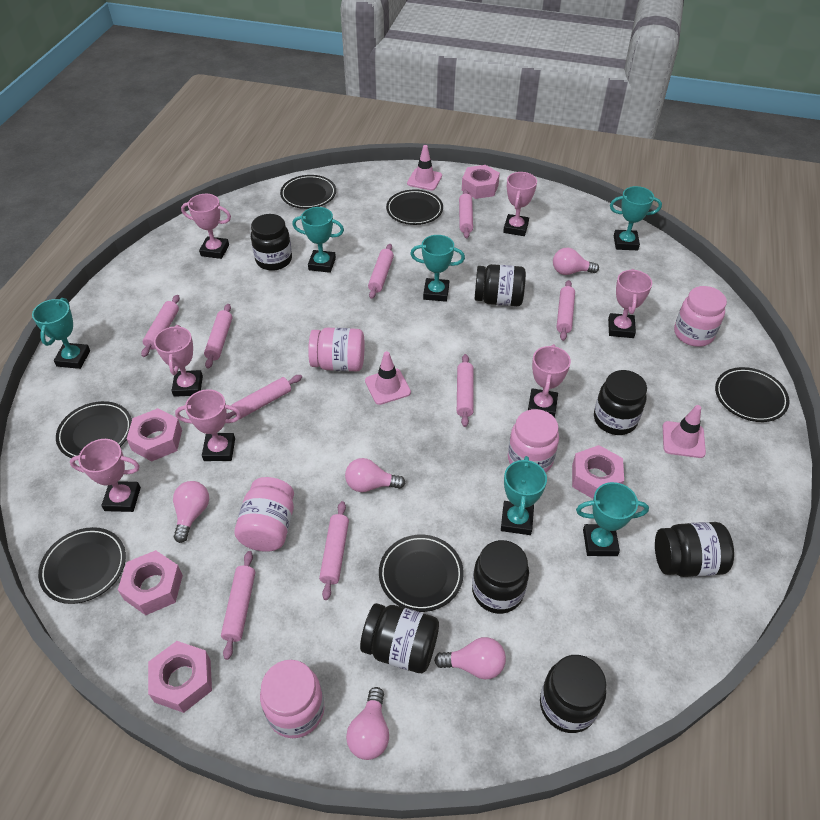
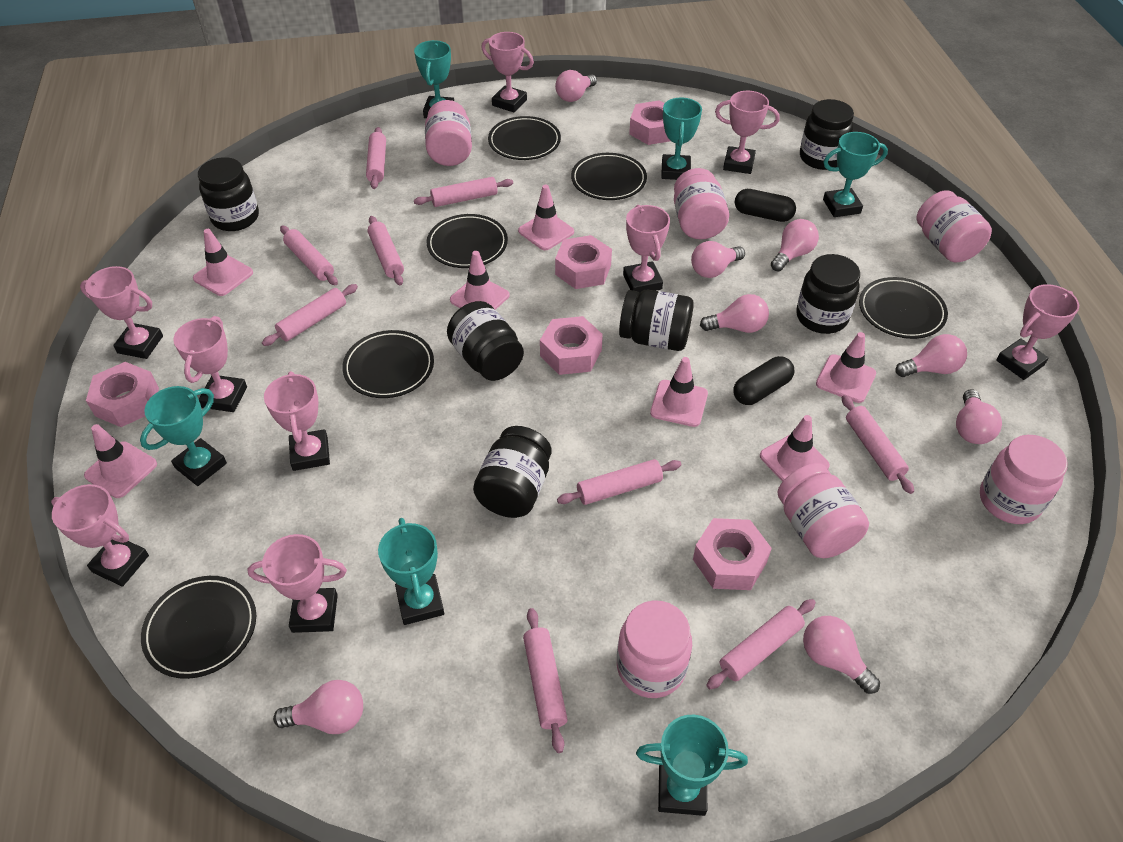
black capsule: none = 0 -> [733,356,794,405] [735,189,796,222] = 2
black jar: [251,214,292,271] [360,603,439,673] [472,540,529,614] [475,264,526,306] [540,655,606,733] [594,370,647,435] [655,522,734,577] = 7 -> [198,157,259,231] [447,301,524,381] [473,426,552,518] [619,290,694,351] [796,254,860,334] [800,99,854,170] = 6
pink jar: [235,477,294,552] [260,660,324,738] [308,328,365,371] [508,409,559,472] [674,286,727,347] = 5 -> [425,100,472,166] [617,600,692,698] [674,168,729,239] [777,463,869,558] [917,190,992,263] [980,435,1067,524] = 6
pink light bulb: [173,481,209,543] [345,458,405,492] [346,687,389,760] [434,637,506,679] [553,247,599,275] = 5 -> [273,680,363,734] [555,70,597,102] [691,241,745,278] [700,294,769,333] [771,219,819,271] [803,616,880,694] [896,334,967,377] [956,389,1002,444] = 8
pink traffic cone: [365,351,411,405] [407,145,442,191] [663,405,706,458] = 3 -> [84,424,157,498] [193,229,253,296] [450,251,509,310] [518,185,574,250] [650,357,708,427] [760,415,830,482] [816,332,876,403] = 7
pink trophy: [70,439,141,512] [154,325,203,397] [175,389,241,461] [181,194,231,259] [503,172,537,236] [528,344,571,418] [608,269,652,338] = 7 -> [51,484,149,587] [80,266,163,359] [173,316,247,412] [247,534,347,633] [264,371,330,471] [481,32,534,112] [623,205,670,294] [715,91,780,174] [996,284,1079,380] = 9

